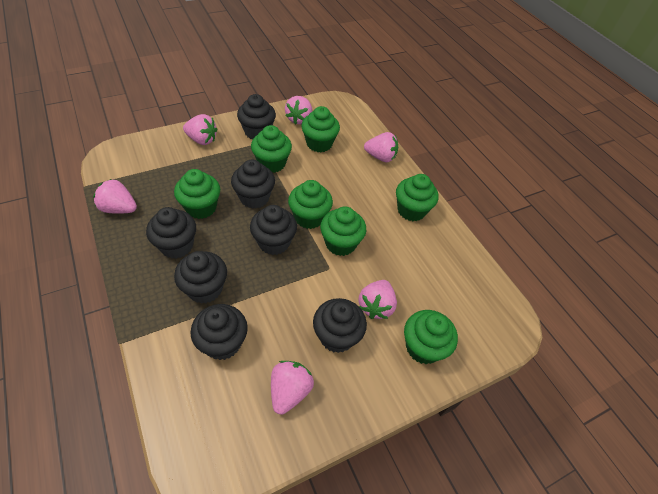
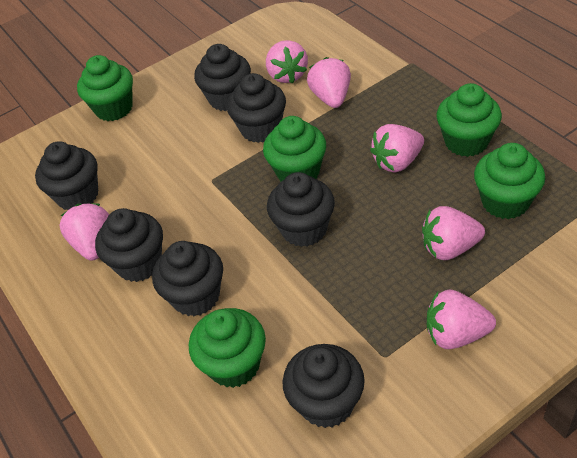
green cupcake: [174,169,220,219] [251,125,292,173] [288,180,333,229] [301,106,340,152] [320,206,366,256] [396,174,438,221] [404,310,458,364] = 7 -> [77,55,133,121] [189,308,266,388] [263,116,326,182] [436,83,502,157] [474,143,545,219] = 5

